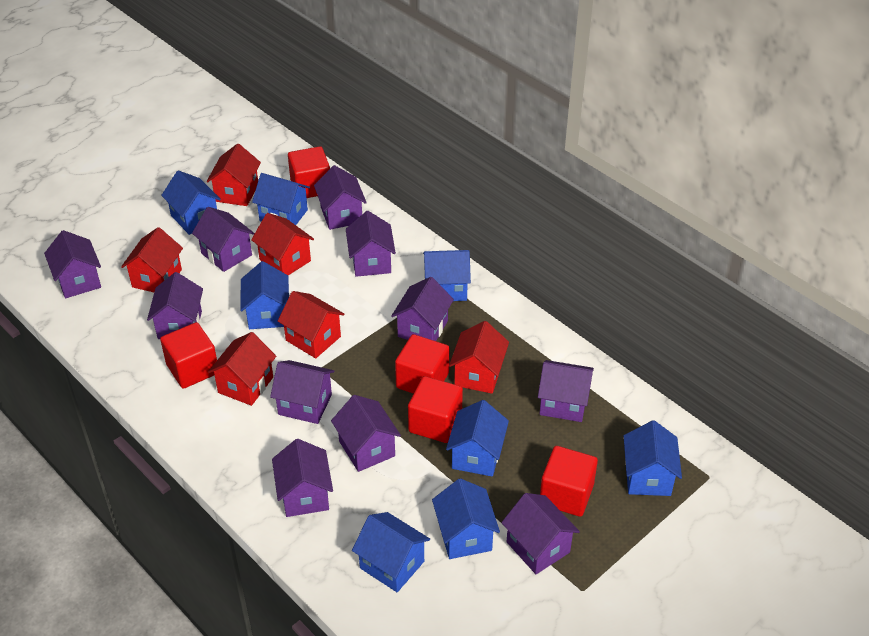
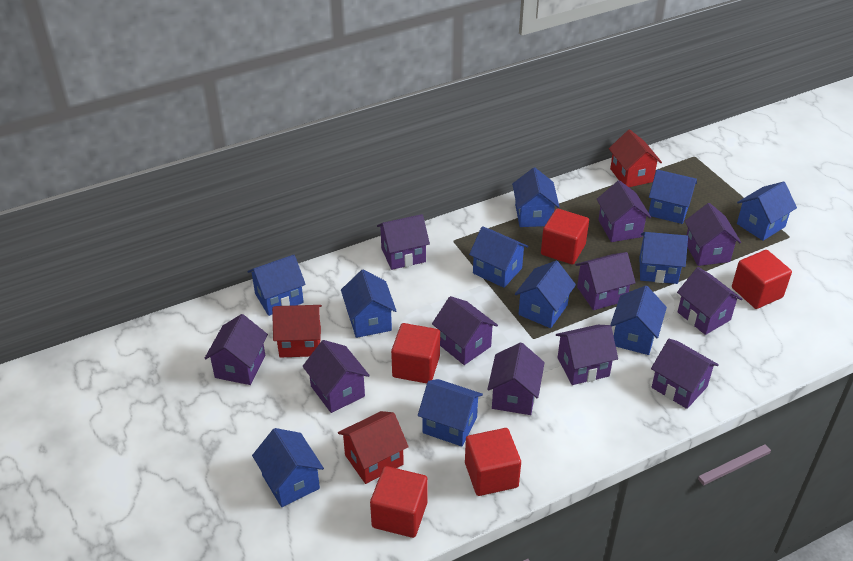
blue house: [161,170,221,235] [240,261,289,329] [252,173,310,225] [352,512,430,592] [423,250,471,301] [432,478,500,559] [446,400,509,477] [624,420,682,496] = 8 -> [248,255,306,316] [252,428,324,507] [341,270,396,338] [418,379,483,447] [469,226,528,288] [512,168,559,227] [515,261,576,328] [610,286,667,355] [639,232,688,284] [649,170,697,224] [737,181,797,241] = 11
red house: [121,227,183,292] [207,143,261,206] [208,332,276,406] [251,213,314,275] [278,291,345,358] [449,321,509,394] = 6 -> [272,305,322,357] [338,411,409,484] [609,129,662,187] = 3

